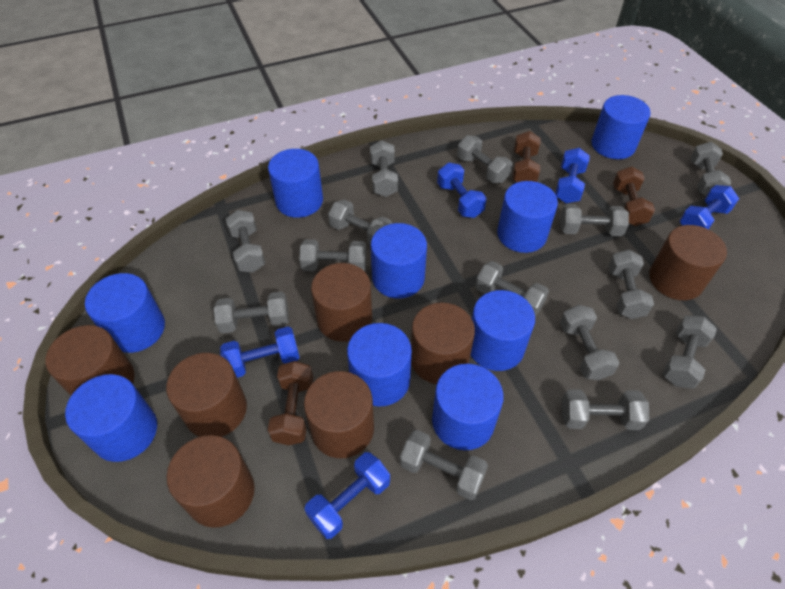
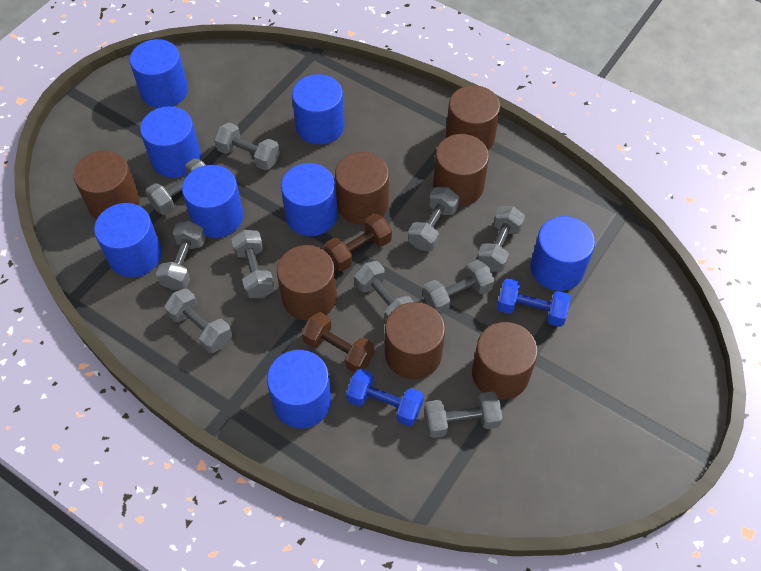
blue cylinder: [65,374,157,462] [85,273,165,353] [268,149,323,218] [347,323,412,407] [371,223,427,299] [432,364,504,450] [471,290,535,371] [497,181,558,253] [591,95,651,159] = 9 -> [94,203,162,277] [130,39,188,108] [140,106,201,178] [182,165,244,238] [267,350,332,428] [281,163,337,236] [292,74,345,145] [531,216,595,291] = 8
blue dumbbell: [220,327,300,378] [304,452,390,539] [437,163,487,218] [555,148,590,203] [680,185,739,229] = 5 -> [346,369,424,426] [497,278,571,327] = 2
brown dumbbell: [268,361,313,445] [512,131,540,182] [613,167,655,226] = 3 -> [302,312,374,373] [324,214,392,271] = 2
grey dumbbell: [214,292,289,333] [226,210,265,272] [299,239,367,271] [328,199,392,245] [370,140,398,197] [400,430,488,500] [457,135,513,183] [475,261,549,316] [560,204,629,236] [560,305,619,380] [562,389,649,430] [608,250,654,319] [663,315,717,389] [690,142,731,196] = 14 -> [146,159,205,215] [156,221,206,290] [164,288,232,353] [214,122,280,170] [231,230,275,298] [355,261,414,321] [408,187,459,251] [423,260,495,314] [424,391,503,438] [477,206,525,272] = 10

